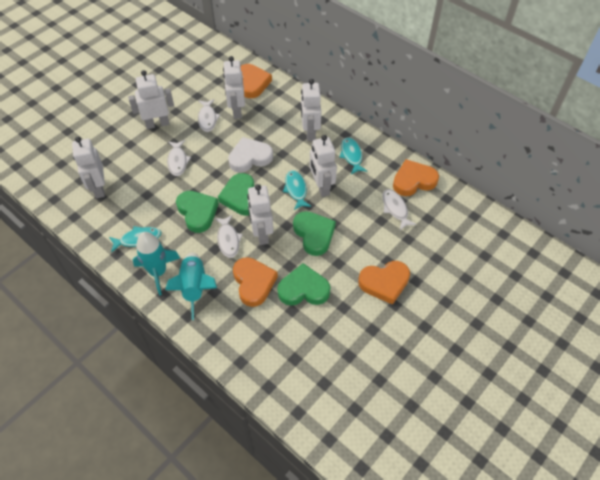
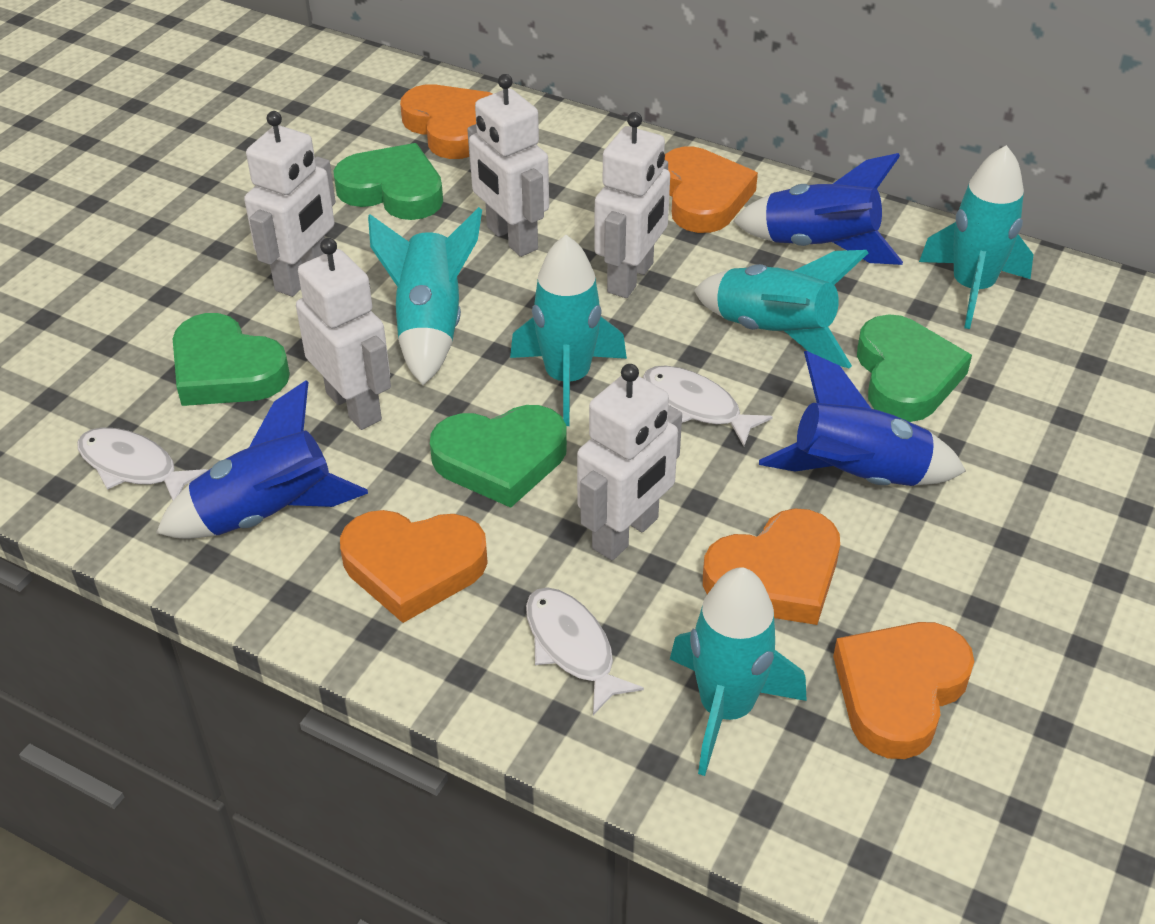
blue rocket: none = 0 -> [156,380,368,539] [733,153,903,265] [759,351,966,486] = 3
orange heart: [233,257,278,307] [241,64,272,98] [358,261,410,305] [393,159,439,196] = 4 -> [340,510,488,623] [400,84,493,159] [665,147,758,233] [703,508,840,625] [833,622,974,759] = 5
turquoise fish: [109,226,161,253] [283,170,311,210] [339,137,368,174] = 3 -> none = 0
turquoise rocket: [133,232,180,295] [165,253,217,320] = 2 -> [368,207,482,385] [510,235,627,426] [670,567,807,776] [694,250,868,368] [919,145,1034,329] = 5
white fish: [167,140,191,176] [198,99,220,132] [214,215,243,258] [382,189,417,230] = 4 -> [77,428,208,501] [526,587,644,715] [643,366,773,446] = 3
white heart: [228,137,273,173] = 1 -> none = 0
white robot: [72,137,105,198] [128,70,174,129] [223,56,245,119] [247,184,273,245] [301,79,321,141] [310,135,337,197] = 6 -> [244,111,336,297] [296,238,391,430] [467,74,549,257] [577,364,682,561] [594,112,670,298] = 5

